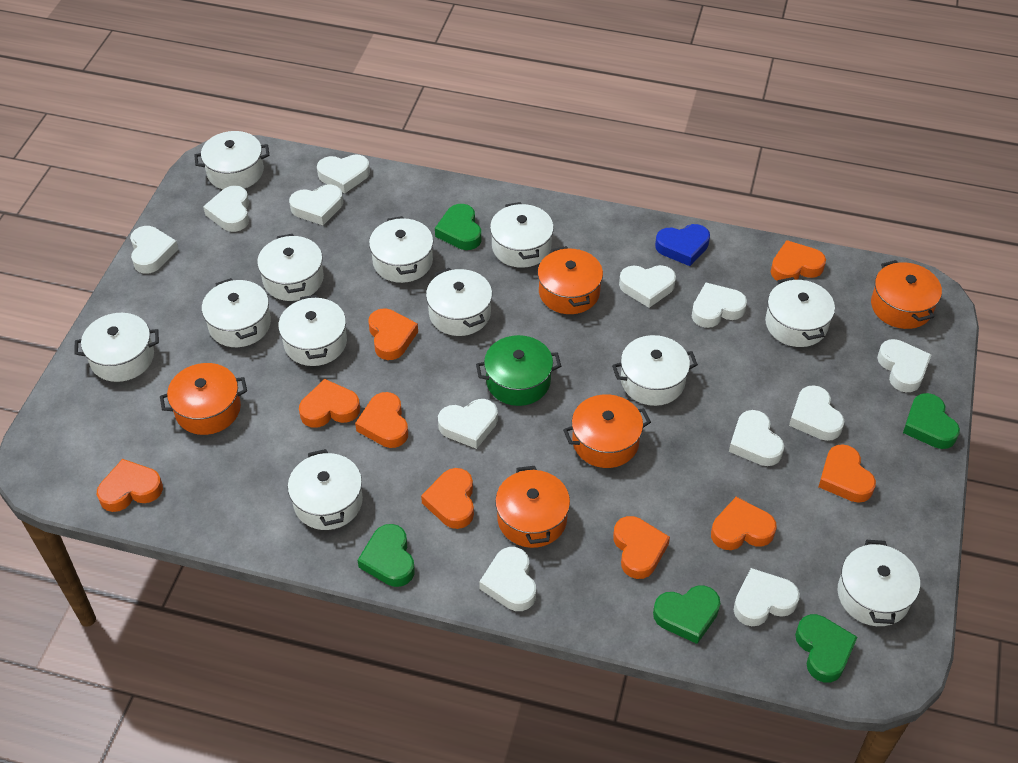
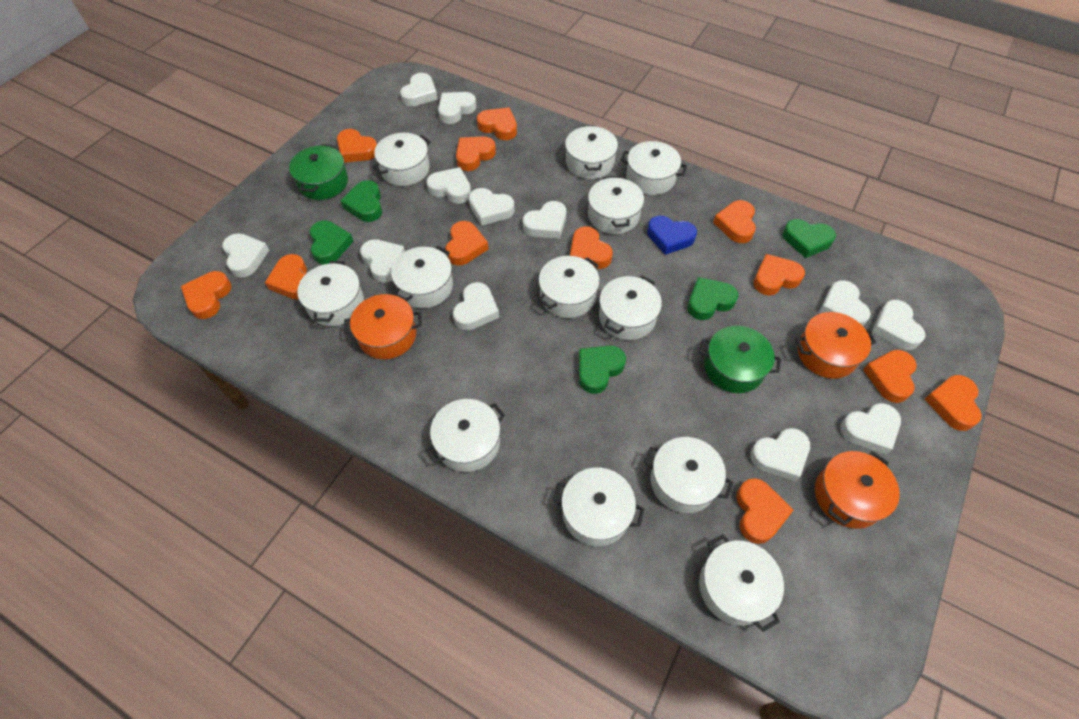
green pot: [476,335,561,406] = 1 -> [289,144,348,200] [699,326,781,393] = 2
orange heart: [97,459,163,512] [299,379,360,428] [355,392,408,448] [369,308,418,360] [421,468,474,529] [613,516,670,579] [711,497,777,550] [771,240,826,281] [818,444,876,503] = 9 -> [181,271,232,319] [265,254,307,300] [337,129,377,163] [446,221,488,265] [456,136,496,171] [477,107,517,140] [570,226,613,269] [713,200,756,243] [736,478,793,544] [753,254,805,296] [863,350,917,403] [925,375,982,431] = 12
orange pot: [160,363,247,435] [495,466,570,548] [538,246,603,314] [563,394,651,468] [871,260,942,329] = 5 -> [344,294,422,359] [796,312,876,379] [815,451,900,529] = 3

